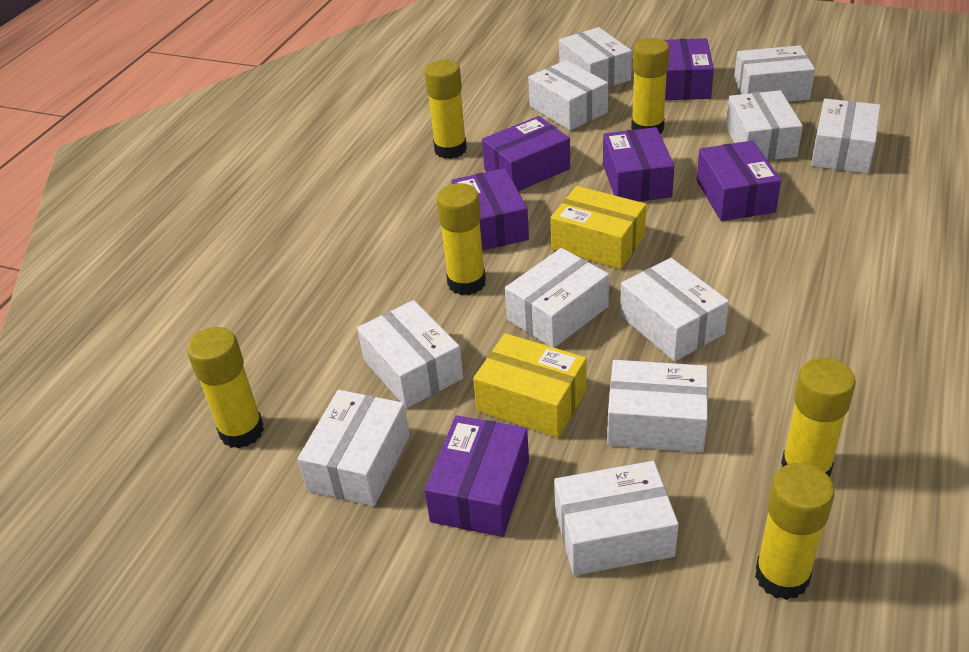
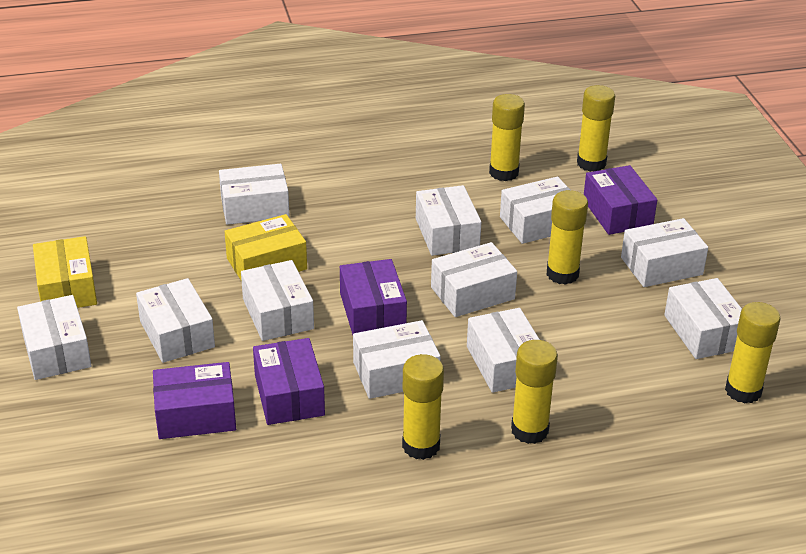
purple box: [424,415,529,537] [451,168,529,251] [482,116,570,191] [603,127,674,201] [664,38,714,100] [697,140,781,221] = 6 -> [153,362,236,439] [253,338,325,425] [340,259,407,335] [584,165,657,235] = 4

